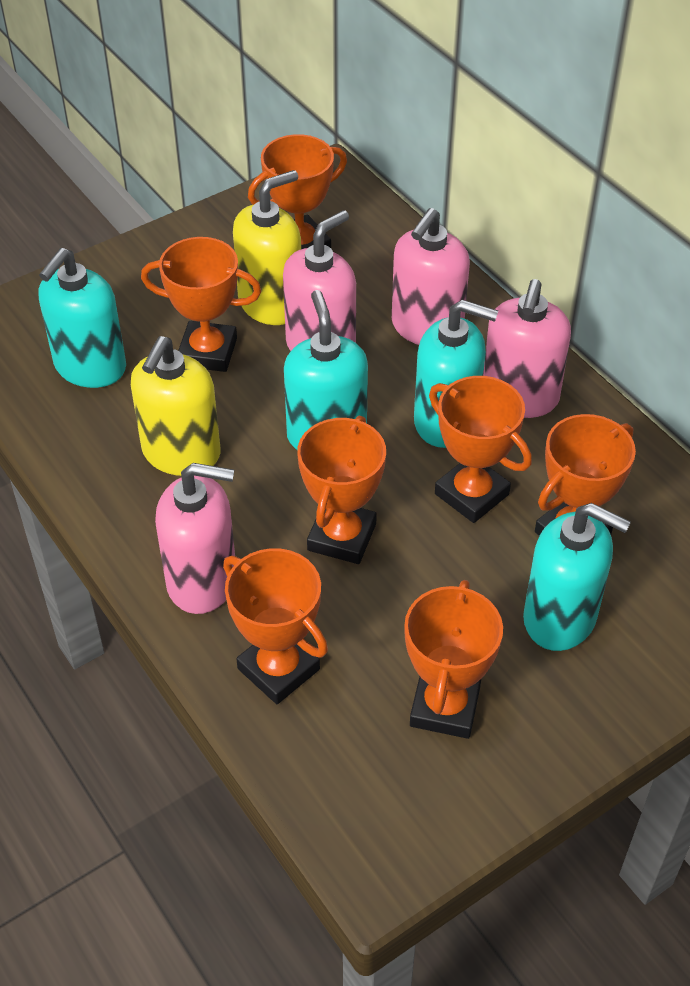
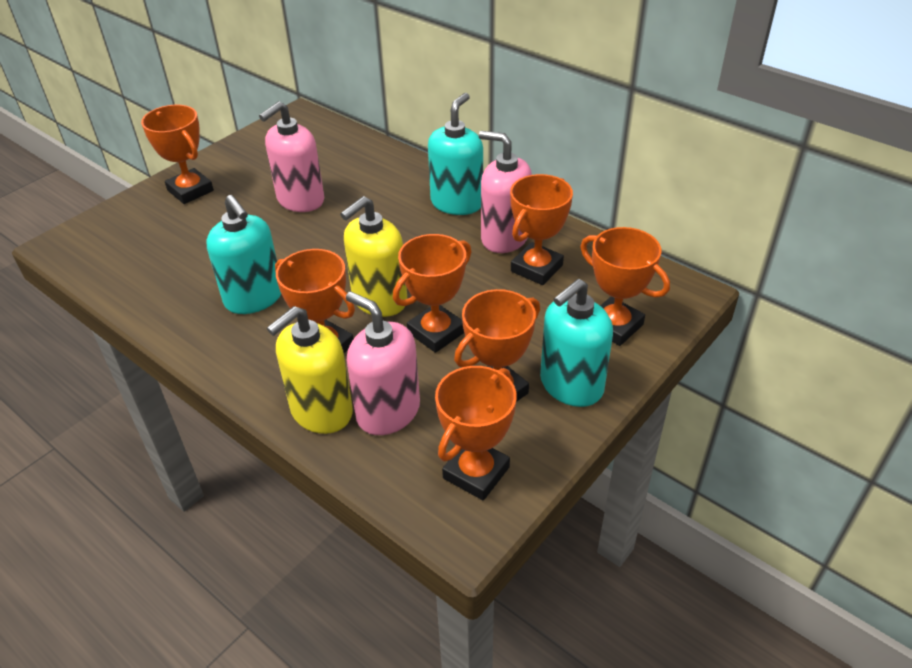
pink soap dispenser: [155,463,235,614] [283,210,356,351] [392,208,470,345] [483,279,571,418] = 4 -> [259,101,324,212] [346,291,420,435] [479,131,532,253] = 3
turquoise soap dispenser: [39,248,126,388] [284,290,368,450] [414,300,498,448] [523,503,631,651] = 4 -> [206,195,281,314] [428,93,483,215] [540,279,613,407] = 3

